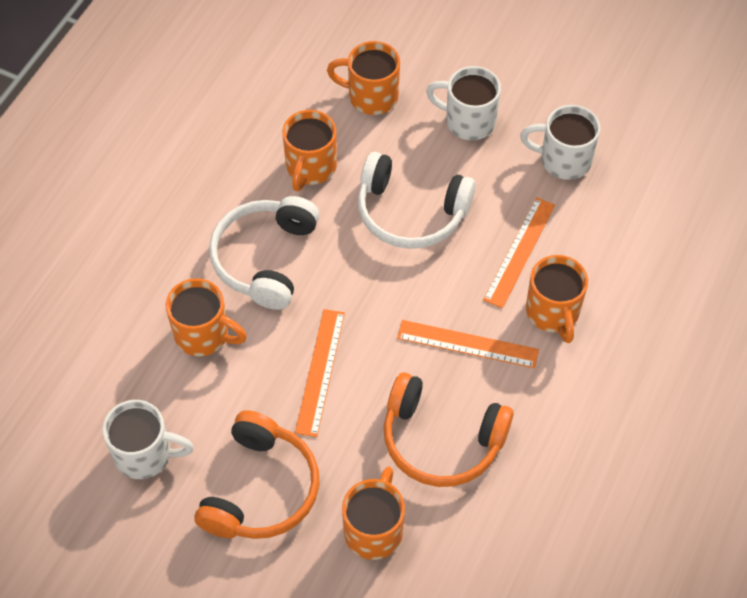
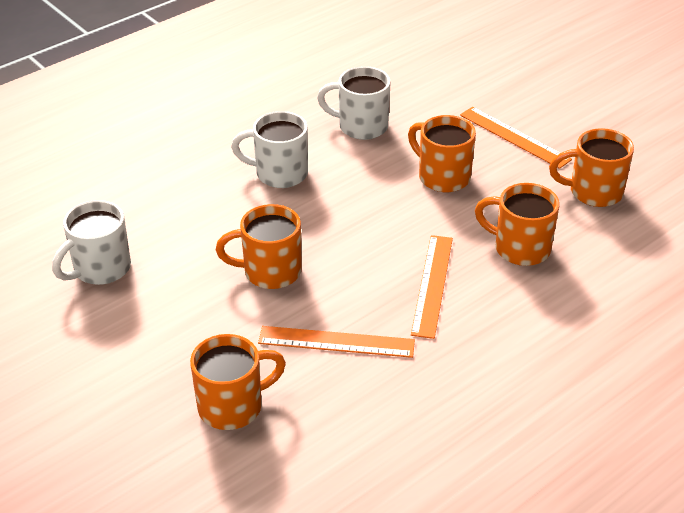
orange headphones: [194,410,320,539] [384,372,513,487] = 2 -> none = 0
white headphones: [209,196,319,310] [358,152,475,249] = 2 -> none = 0

